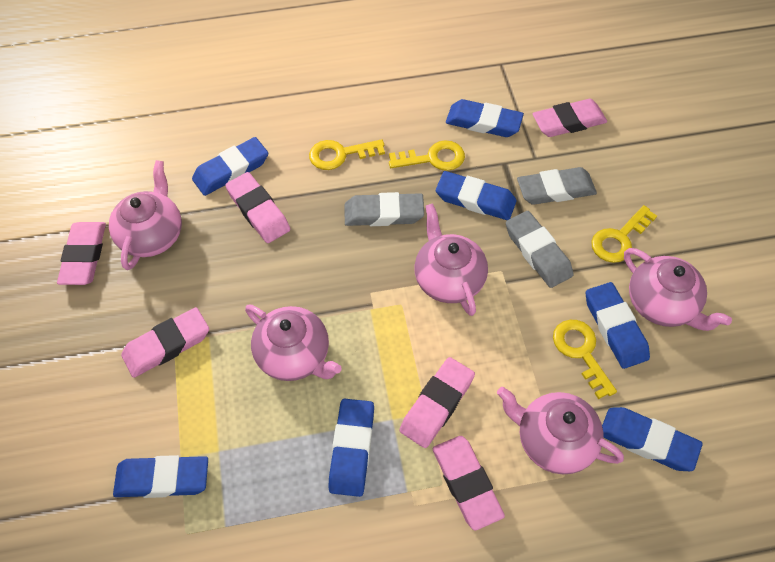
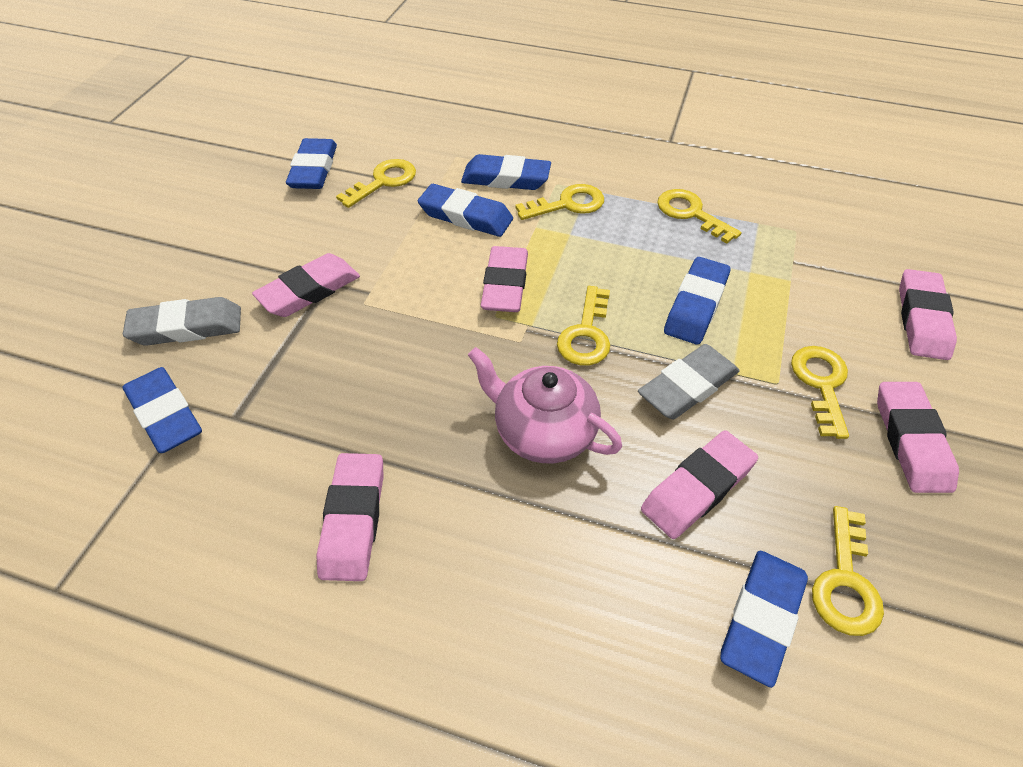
blue eraser: [113,455,208,498] [192,137,268,196] [328,399,374,497] [436,171,517,220] [446,99,524,137] [585,282,650,369] [602,407,703,471] = 7 -> [123,367,202,453] [286,138,337,189] [418,184,513,237] [461,154,551,190] [664,257,731,345] [721,551,808,688] = 6
grey eraser: [345,192,424,226] [506,211,573,288] [517,167,597,205] = 3 -> [123,297,241,346] [638,344,740,419] = 2
pink teapot: [109,160,182,270] [245,305,342,381] [414,204,488,316] [497,387,624,474] [624,248,732,331] = 5 -> [468,347,622,463] = 1
yellow key: [309,139,385,170] [389,140,465,171] [553,320,617,399] [591,205,657,263] = 4 -> [336,159,416,208] [515,184,604,220] [557,286,610,365] [657,189,741,243] [791,346,849,439] [812,506,884,636] = 6

